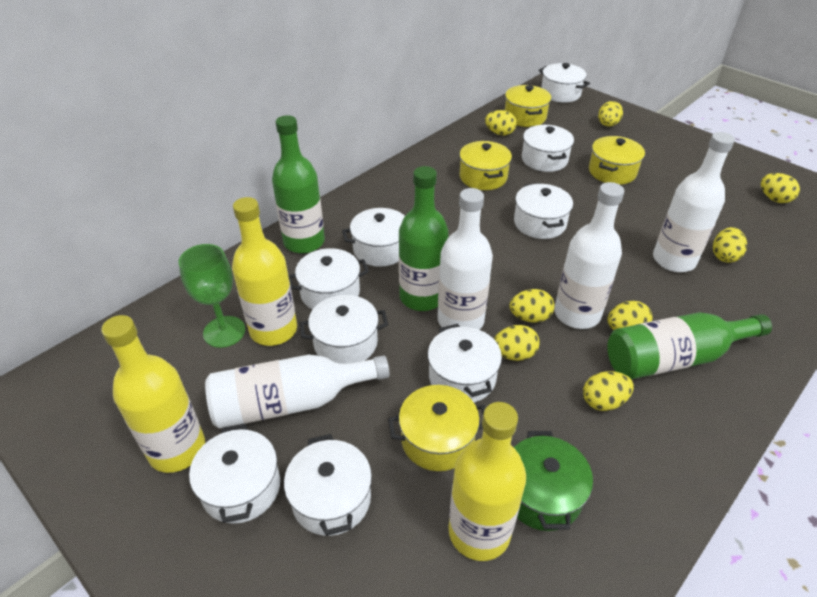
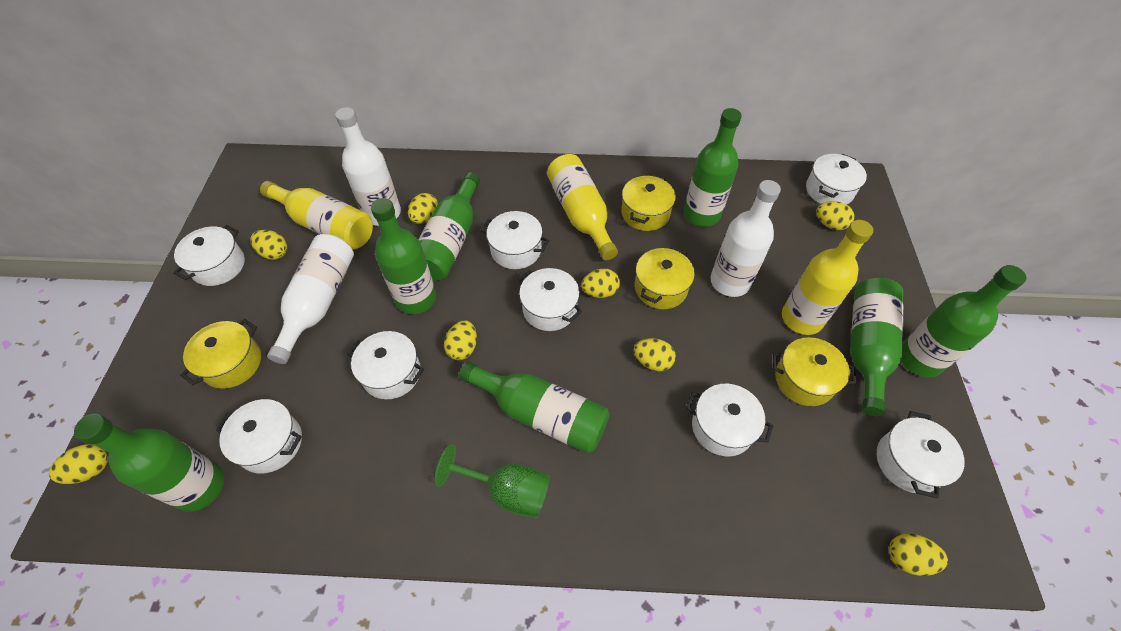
green bottle: [272,115,325,253] [399,166,449,311] [607,312,772,380] = 3 -> [74,414,224,512] [371,198,436,314] [418,172,480,281] [459,361,610,454] [684,108,742,227] [851,277,903,416] [901,265,1027,377] = 7
green pot: [514,431,593,531] = 1 -> none = 0
white bottle: [205,355,390,429] [437,188,493,330] [554,182,624,329] [653,132,735,272] = 4 -> [267,234,354,364] [335,107,401,226] [710,180,781,297] = 3
white pot: [189,424,280,524] [284,434,372,536] [288,248,369,310] [300,295,388,364] [342,208,405,267] [428,324,502,402] [514,183,573,239] [522,125,574,172] [539,63,590,103] = 9 -> [173,225,245,286] [216,399,302,473] [347,331,424,399] [481,211,549,269] [518,268,582,331] [686,384,773,457] [806,154,867,205] [877,411,965,498] = 8

